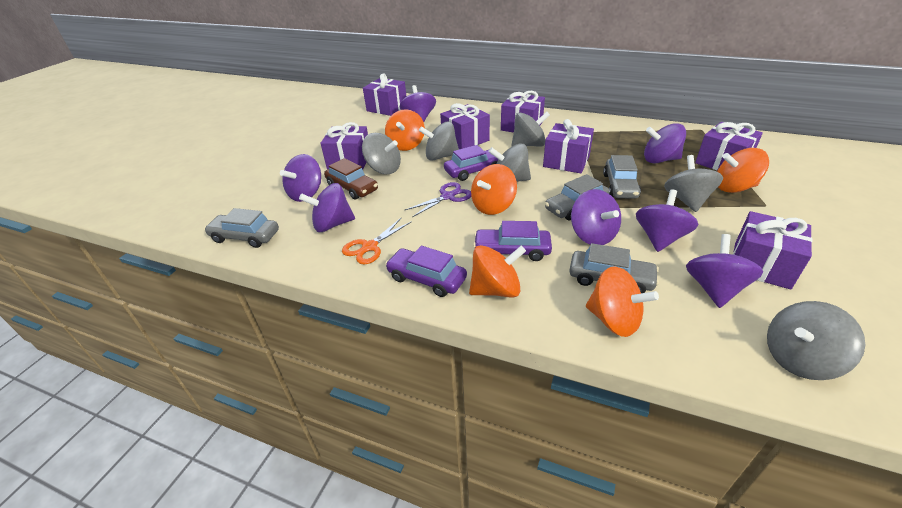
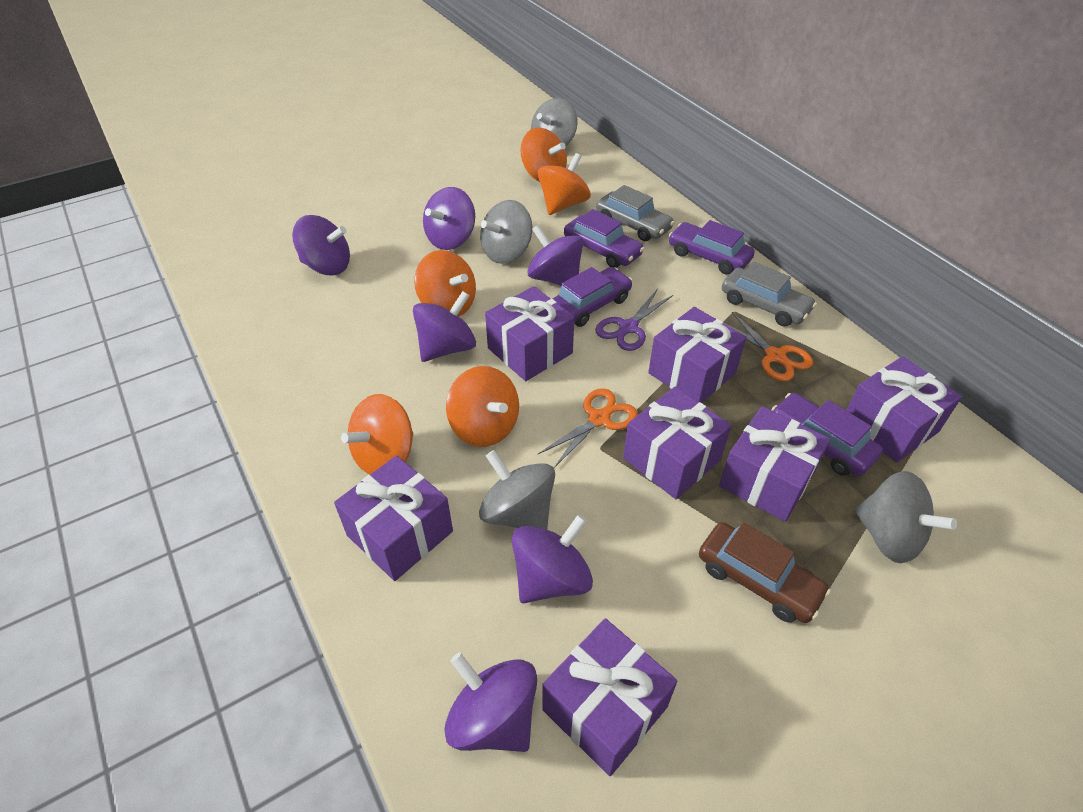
grey car: [204,208,279,248] [545,174,610,221] [569,243,659,293] [603,155,641,199] = 4 -> [596,185,675,241] [722,262,817,326] = 2
grey spinning top: [362,133,401,174] [419,121,459,161] [488,144,531,182] [512,112,550,146] [664,155,723,212] [767,301,865,380] = 6 -> [479,450,555,530] [480,200,532,264] [531,98,578,146] [855,471,957,563] = 4
orange scissors: [342,218,412,265] = 1 -> [538,388,638,468] [724,312,813,381] = 2
purple car: [385,246,467,297] [444,145,499,181] [473,221,552,261] = 3 -> [553,267,633,327] [564,209,645,268] [669,220,755,275] [771,393,883,476] = 4
purple spinning top: [280,154,321,202] [299,183,355,232] [400,85,436,122] [571,189,621,245] [636,190,698,252] [644,123,686,163] [686,234,763,308] = 7 -> [292,215,350,275] [413,291,476,362] [423,187,475,250] [444,653,537,752] [512,515,593,603] [527,225,584,286] = 6

